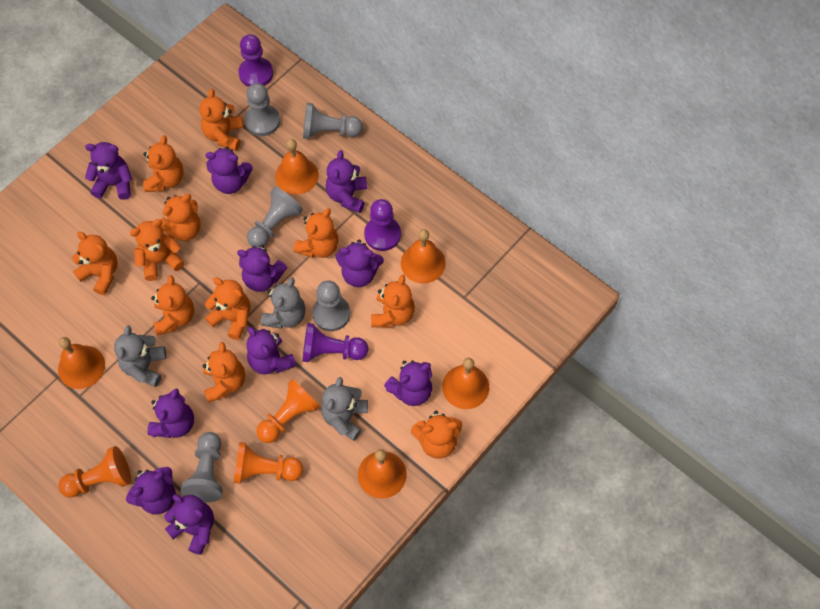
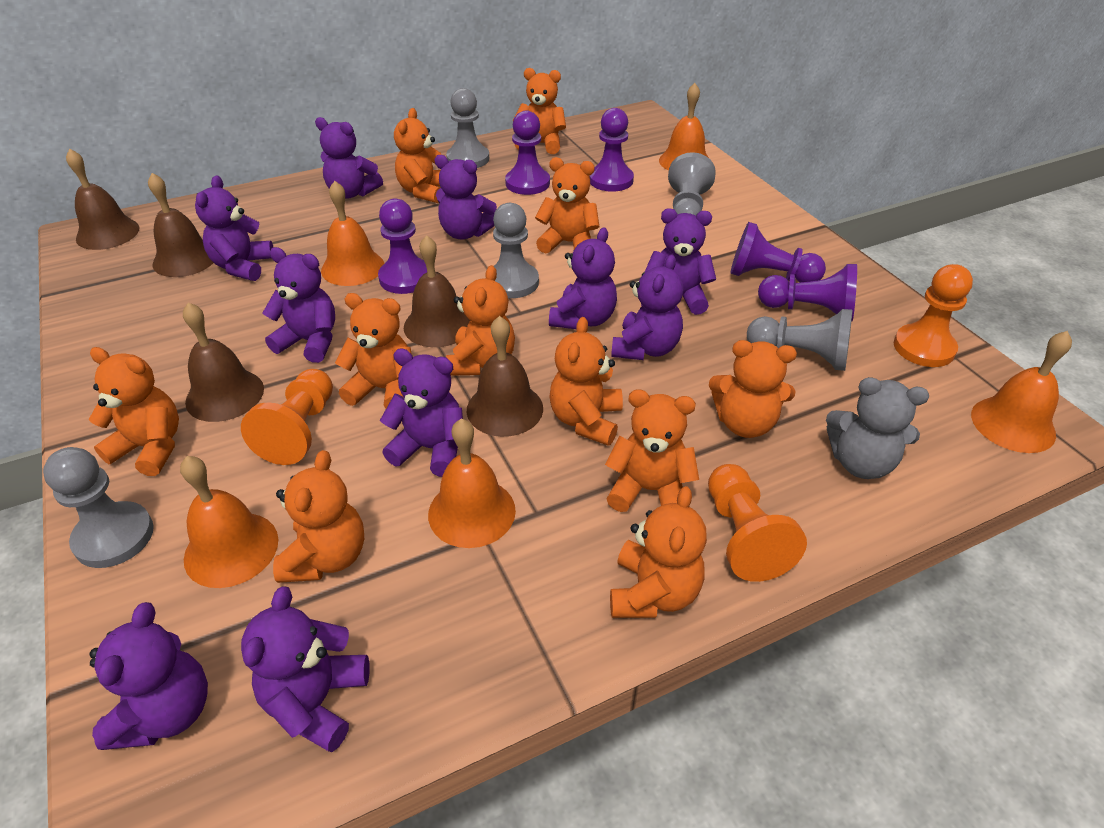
brown bell: none = 0 -> [66,149,140,250] [148,173,213,277] [183,302,264,422] [404,235,470,347] [467,316,543,437] = 5
grey teddy bear: [114,325,166,387] [261,278,306,329] [321,377,368,441] = 3 -> [826,377,929,479] = 1
purple pawn: [239,34,273,87] [303,323,368,362] [364,199,401,251] = 3 -> [378,199,427,294] [505,110,550,195] [589,108,634,192] [730,222,826,283] [758,264,857,322] = 5

